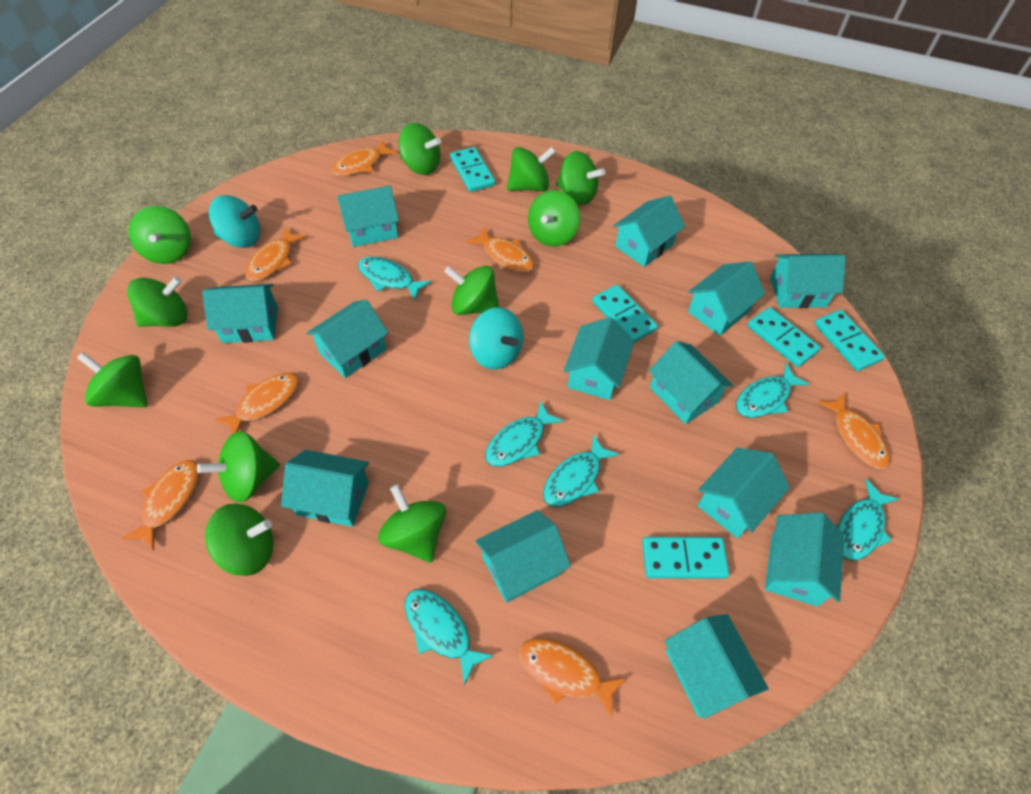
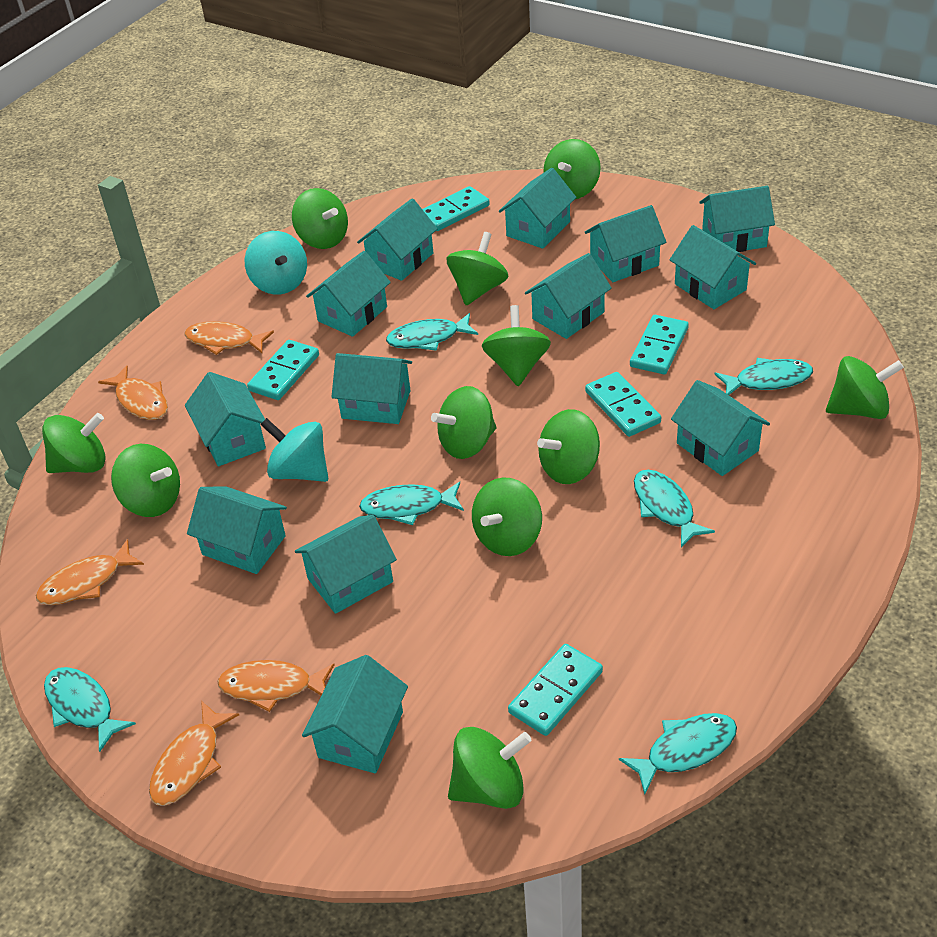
orange fish: [121,460,199,550] [214,373,299,434] [245,227,307,281] [331,140,397,176] [466,227,534,272] [519,638,627,718] [817,393,890,469] = 7 -> [36,539,144,605] [98,366,168,420] [149,701,239,806] [184,321,274,355] [218,660,334,712] = 5

